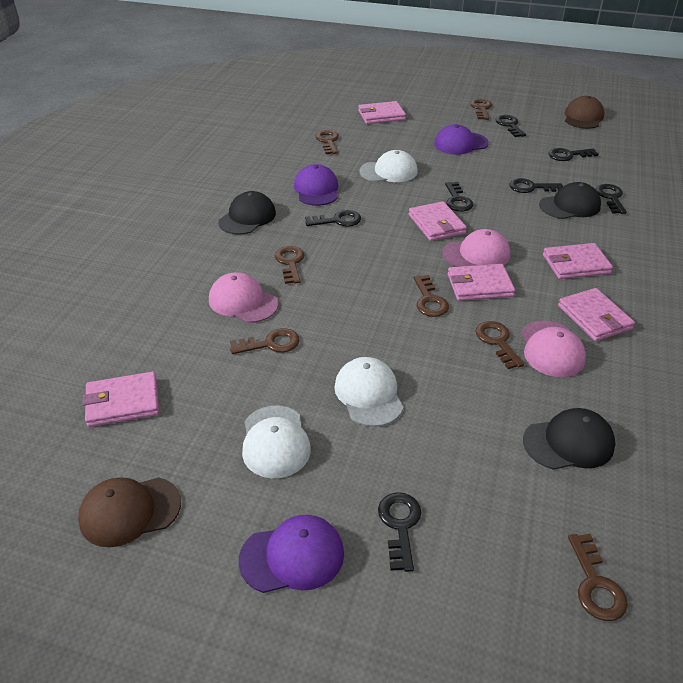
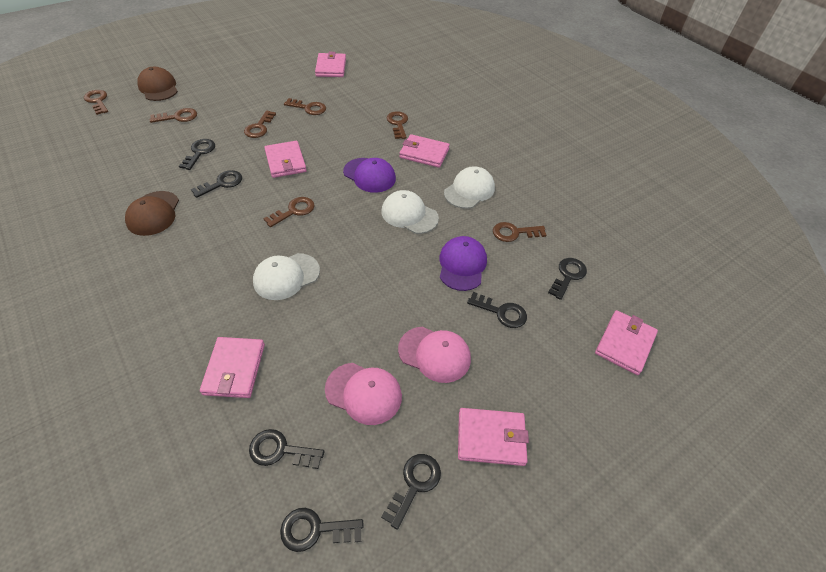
black cap: [218,191,276,235] [523,408,615,470] [539,182,601,219] = 3 -> none = 0
pink cap: [209,272,278,323] [442,229,511,267] [521,321,586,377] = 3 -> [325,363,402,425] [398,327,471,383] = 2
purple cap: [239,515,344,593] [294,164,338,206] [434,124,489,155] = 3 -> [343,158,396,193] [439,236,487,291] = 2

